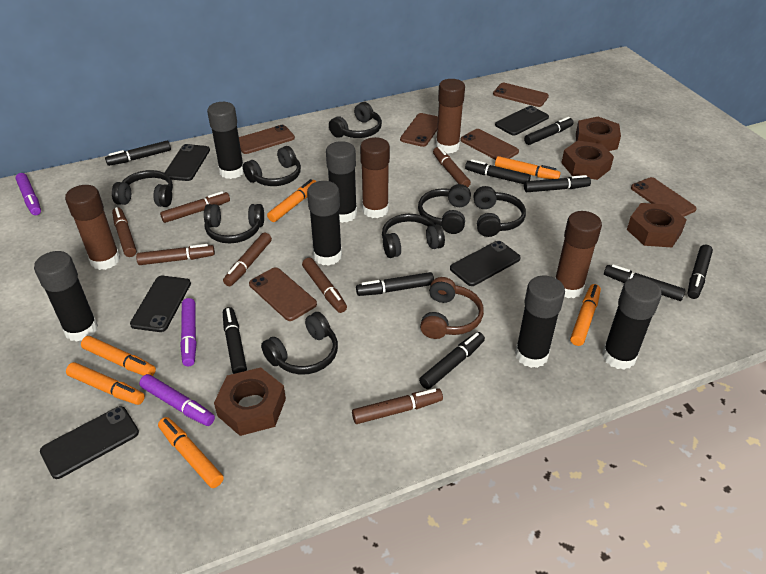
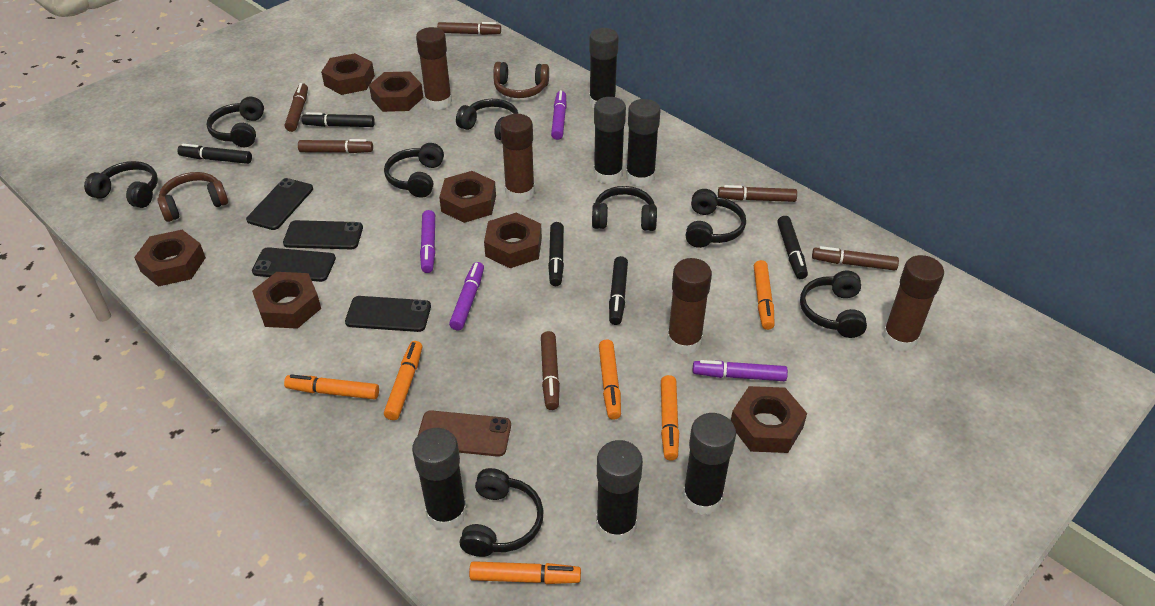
black marker: [105,141,171,166] [223,307,247,374] [356,272,434,296] [419,332,485,389] [465,159,531,184] [524,117,574,145] [524,175,591,192] [604,264,686,301] [687,244,713,299] = 9 -> [177,144,252,164] [302,112,375,127] [548,222,564,286] [609,256,628,325] [777,216,808,279] = 5
black phone: [40,406,139,479] [130,276,191,332] [164,144,210,181] [450,241,521,286] [495,106,549,136] = 5 -> [246,178,313,230] [252,247,336,282] [283,220,363,249] [345,296,431,332] = 4
brown headphones: [420,277,484,339] = 1 -> [157,172,228,222] [493,62,549,98] = 2
brown marker: [112,207,137,257] [136,244,215,265] [160,191,230,223] [223,232,272,286] [302,258,347,313] [352,388,443,424] [433,147,471,187] = 7 -> [285,83,308,132] [298,139,373,153] [437,22,501,35] [541,331,560,410] [718,185,797,202] [812,246,899,271] = 6
brown nut: [214,367,286,436] [561,140,614,180] [576,117,621,151] [627,203,687,247] = 4 -> [134,230,206,287] [252,272,321,329] [321,53,375,95] [369,71,423,112] [439,171,496,223] [484,212,542,268] [731,386,807,453] = 7
brown phone: [239,125,295,154] [249,267,317,321] [400,113,438,147] [460,129,519,160] [493,83,549,107] [631,177,697,217] = 6 -> [418,410,511,457] = 1
purple marker: [15,173,41,215] [139,374,215,426] [180,298,197,366] = 3 -> [420,210,435,273] [449,262,484,330] [551,90,567,140] [693,360,788,381] = 4

